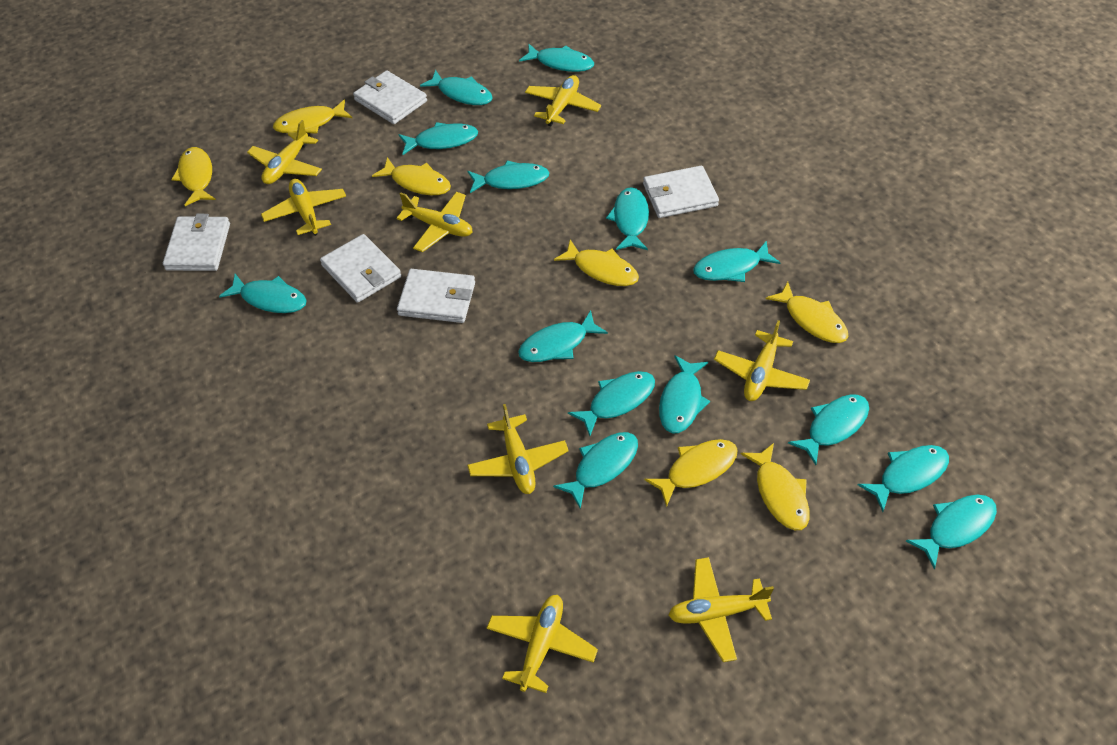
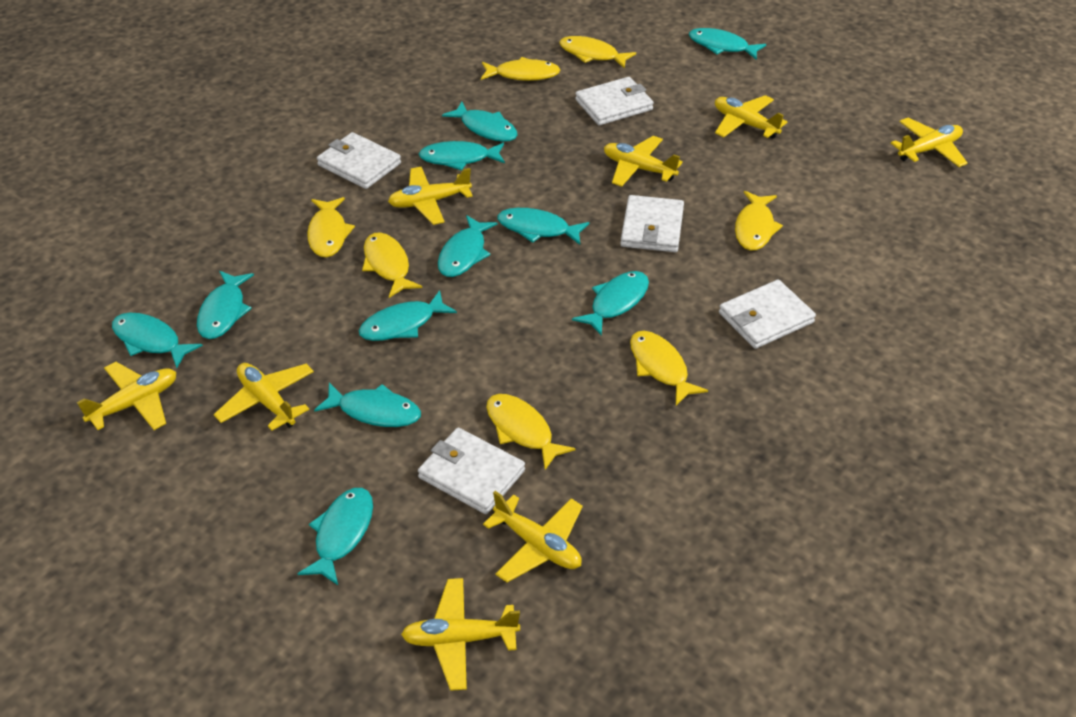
turquoise fish: [219,274,307,313] [399,122,478,155] [420,70,493,105] [468,161,549,193] [518,310,608,362] [519,44,594,72] [553,432,638,509] [568,371,655,436] [606,187,649,250] [659,355,710,433] [693,241,780,282] [788,394,869,465] [858,445,949,512] [906,495,997,569] = 14 -> [112,313,203,368] [197,271,254,339] [297,488,373,585] [314,383,421,427] [359,290,457,341] [419,141,505,170] [438,215,497,277] [442,102,518,142] [497,208,589,245] [572,271,649,336] [689,28,766,60] = 11

